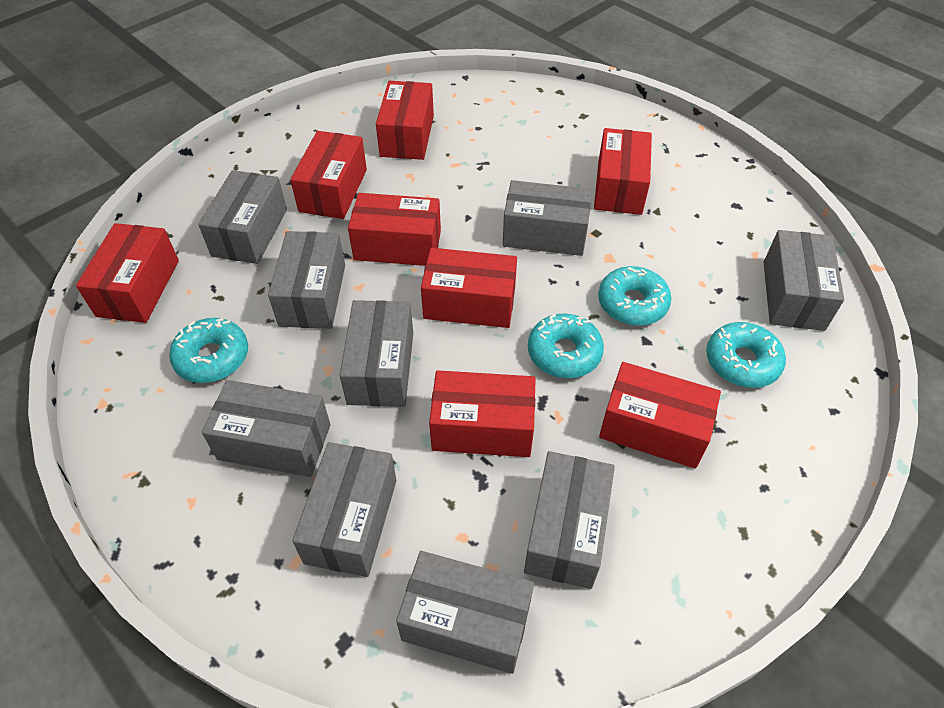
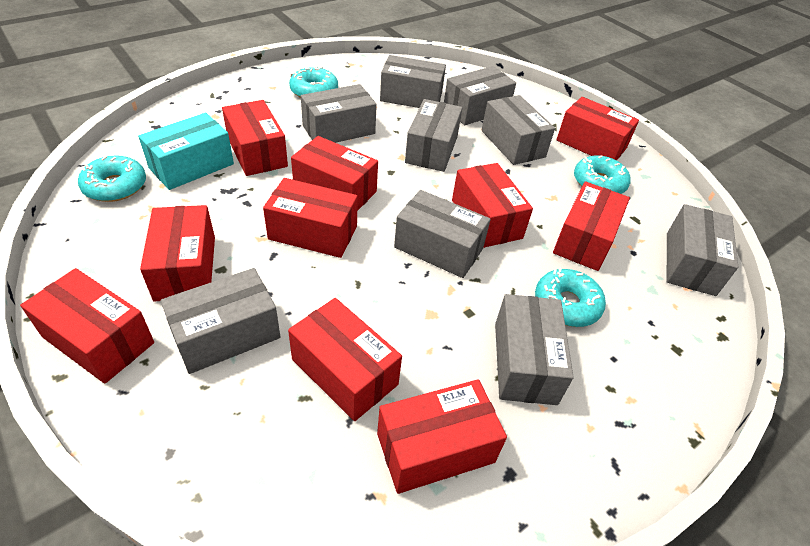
red box: [76,223,179,323] [290,131,367,219] [348,193,441,266] [376,81,434,160] [421,248,517,328] [429,370,536,457] [594,128,652,215] [599,362,721,469] = 8 -> [20,268,154,384] [140,205,215,302] [222,100,288,176] [263,178,358,258] [288,298,402,421] [291,136,378,211] [377,379,507,494] [452,163,533,248] [553,182,630,271] [557,97,639,160] = 10
turquoise box: none = 0 -> [138,113,234,190] = 1

